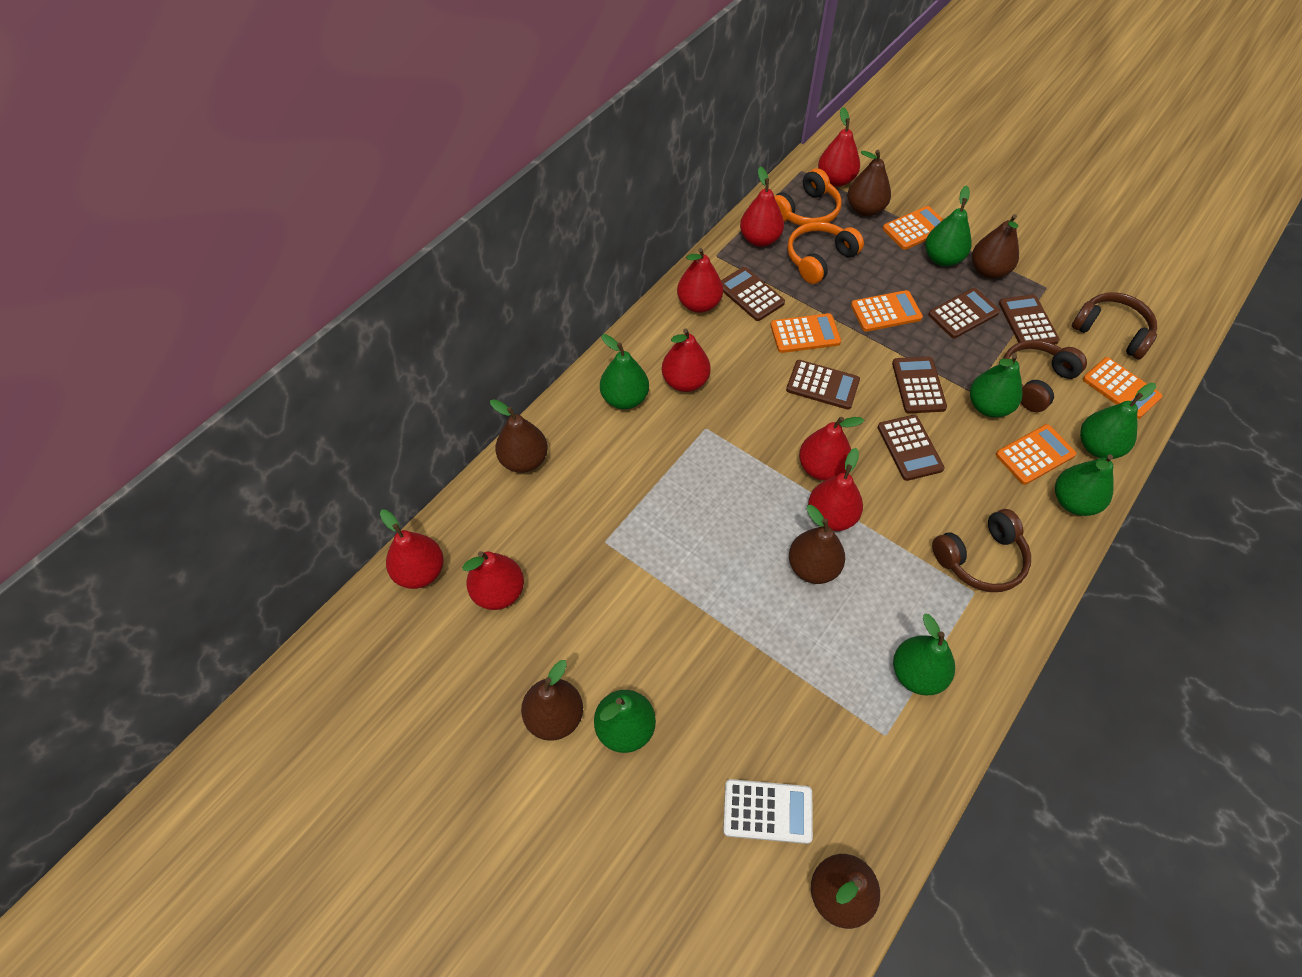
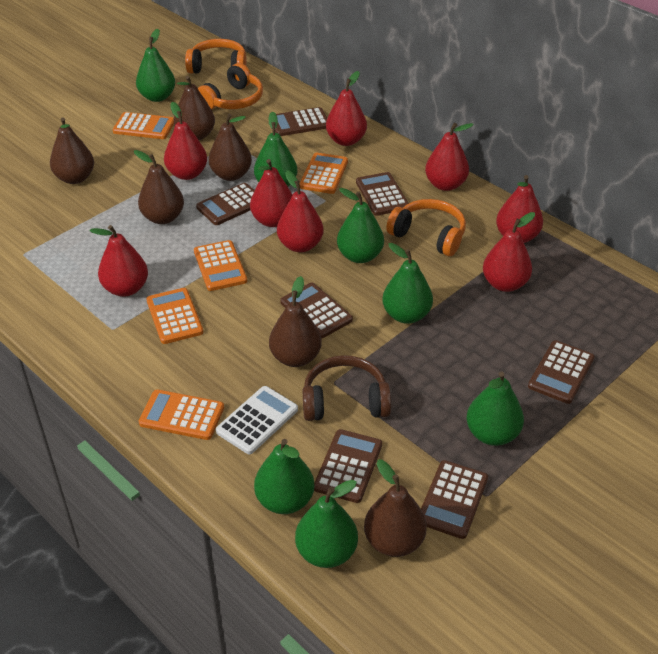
brown calculator: [721,267,785,321] [786,360,860,410] [878,415,945,481] [892,357,947,413] [928,288,1000,338] [999,295,1060,345] = 6 -> [196,183,255,225] [275,107,327,136] [280,283,353,338] [314,429,382,503] [356,172,409,216] [421,460,488,539] [528,340,595,404] = 7
brown headphones: [932,509,1031,592] [1003,340,1087,412] [1072,292,1157,360] = 3 -> [303,355,391,421] = 1
orange headphones: [774,168,842,226] [787,222,864,284] = 2 -> [185,39,247,74] [198,63,263,110] [386,199,466,256] = 3

